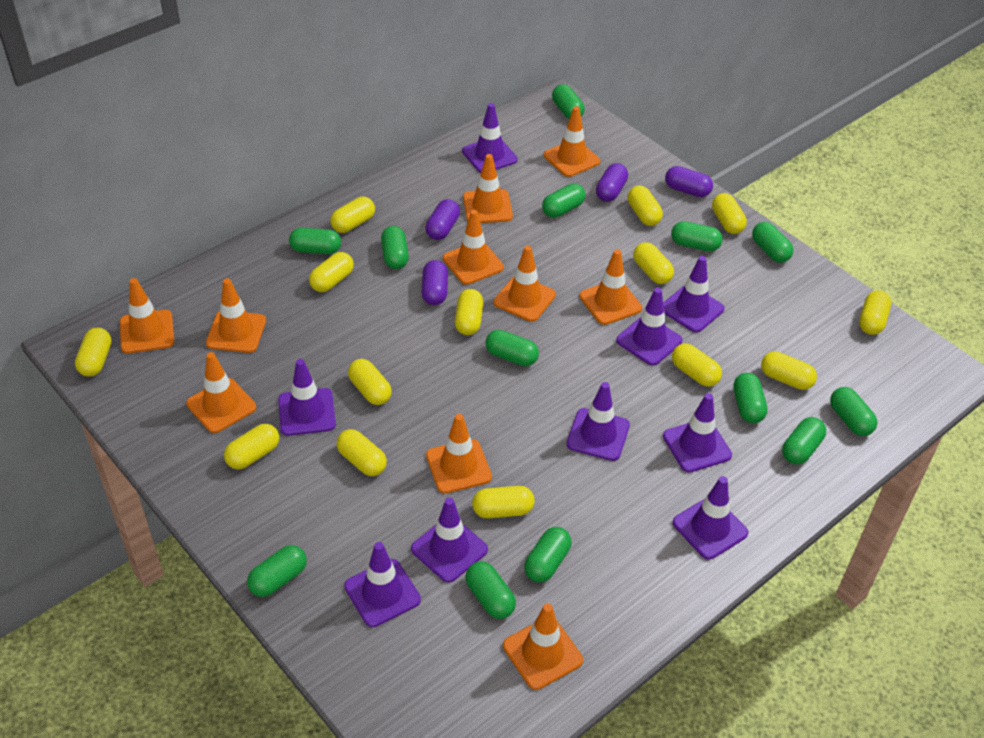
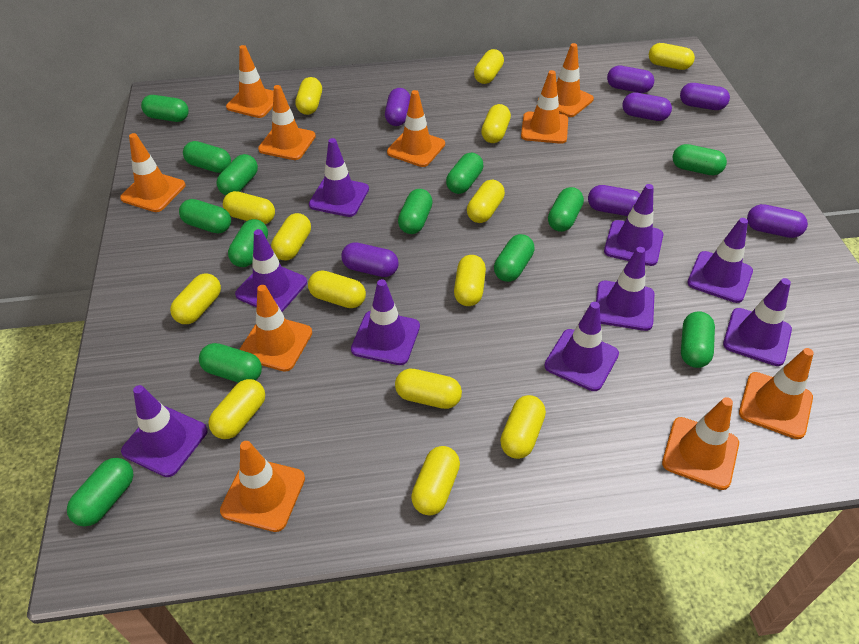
purple capsule: [422,260,448,305] [425,199,460,240] [596,163,628,202] [665,166,713,197] = 4 -> [341,242,399,277] [385,88,410,126] [588,185,640,216] [607,66,654,93] [622,92,672,121] [680,83,730,110] [747,204,808,238] = 7

